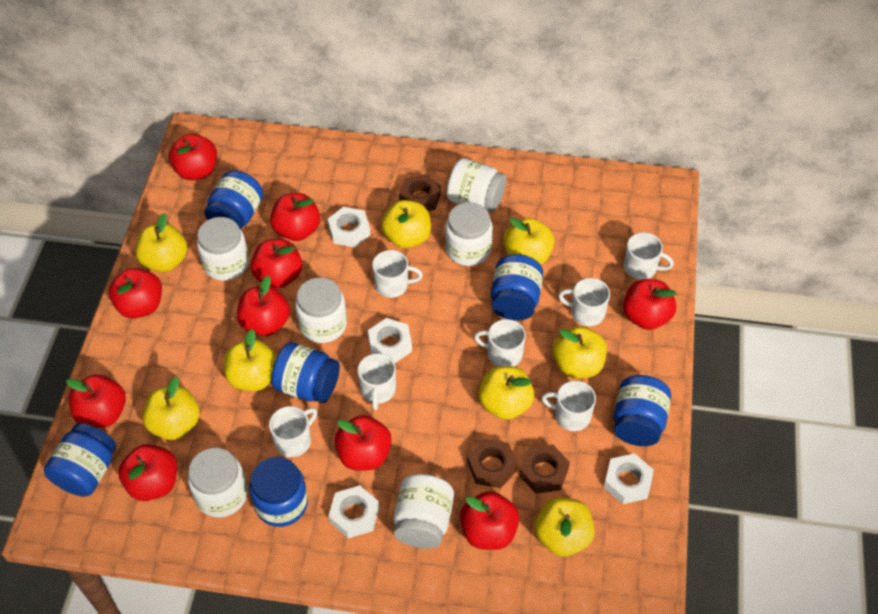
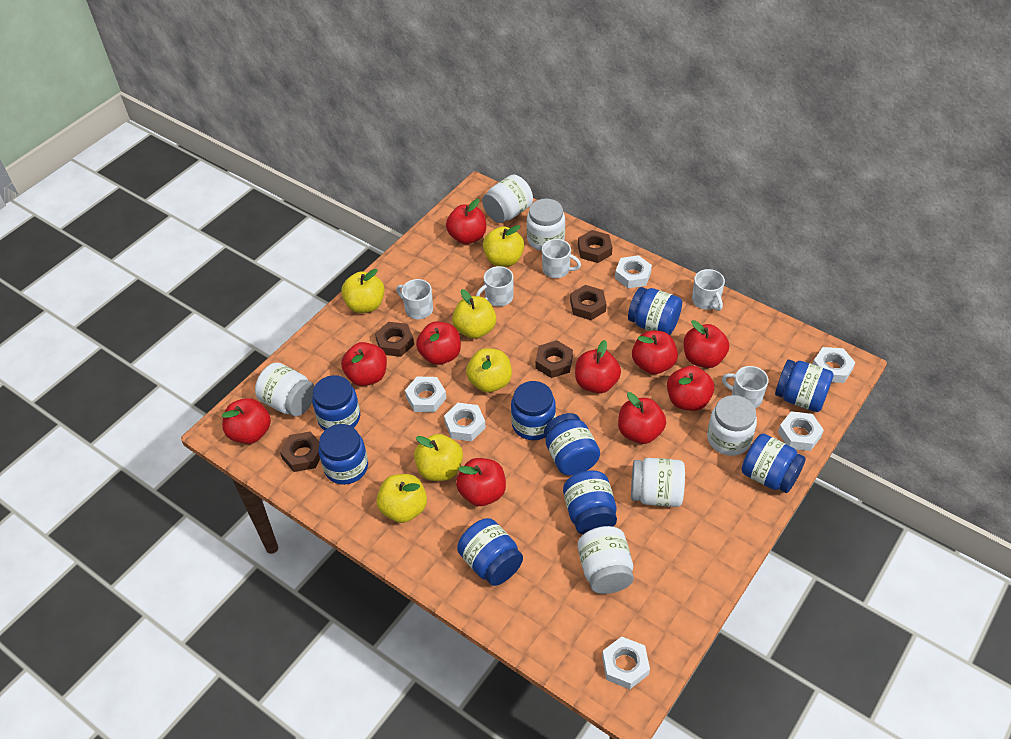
blue jar: [44,423,116,497] [204,171,264,230] [249,457,308,527] [271,342,340,403] [491,254,543,321] [613,375,671,446] = 6 -> [312,375,360,431] [318,424,368,485] [457,518,523,586] [511,381,556,440] [544,413,600,476] [563,470,617,535] [628,287,682,335] [741,434,806,493] [775,359,834,412] = 9
brown nut: [399,174,441,211] [467,439,518,488] [519,444,570,494] = 3 -> [280,432,320,472] [375,322,414,357] [536,340,573,378] [570,285,606,320] [578,230,612,263] = 5
white mug: [269,406,317,457] [358,353,396,410] [372,250,423,298] [474,319,526,367] [541,381,596,431] [558,278,610,326] [624,233,674,280] = 7 -> [396,279,433,319] [476,266,513,306] [542,239,581,278] [692,269,725,311] [722,366,768,408] = 5
white nut: [328,207,371,248] [329,485,379,539] [368,318,412,363] [604,453,654,504] = 4 -> [405,377,446,412] [444,403,486,441] [602,637,650,689] [615,255,652,288] [778,411,824,451] [813,347,856,383] = 6
yellow apple: [136,213,188,272] [143,377,200,440] [224,329,277,391] [381,200,431,248] [479,366,534,420] [504,218,554,265] [535,497,595,556] [553,326,607,378] = 8 -> [341,269,385,313] [376,474,427,523] [414,434,463,481] [452,289,496,339] [466,348,512,393] [483,225,524,267] = 6

